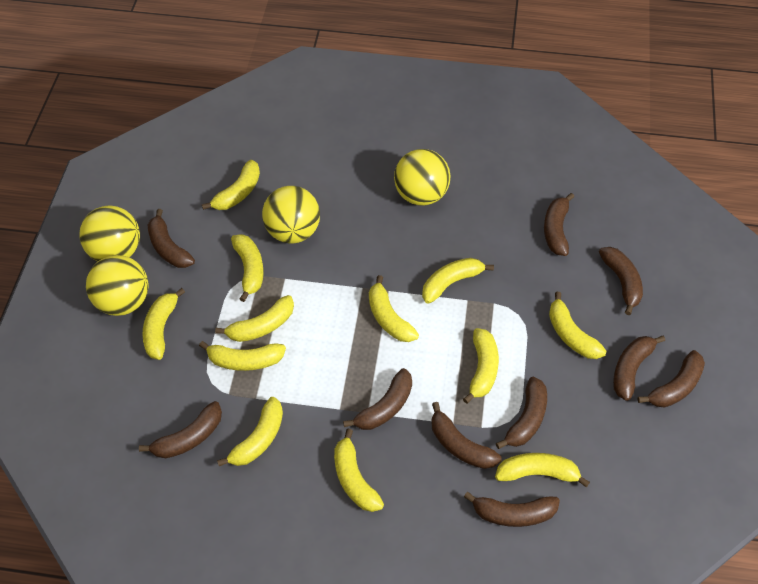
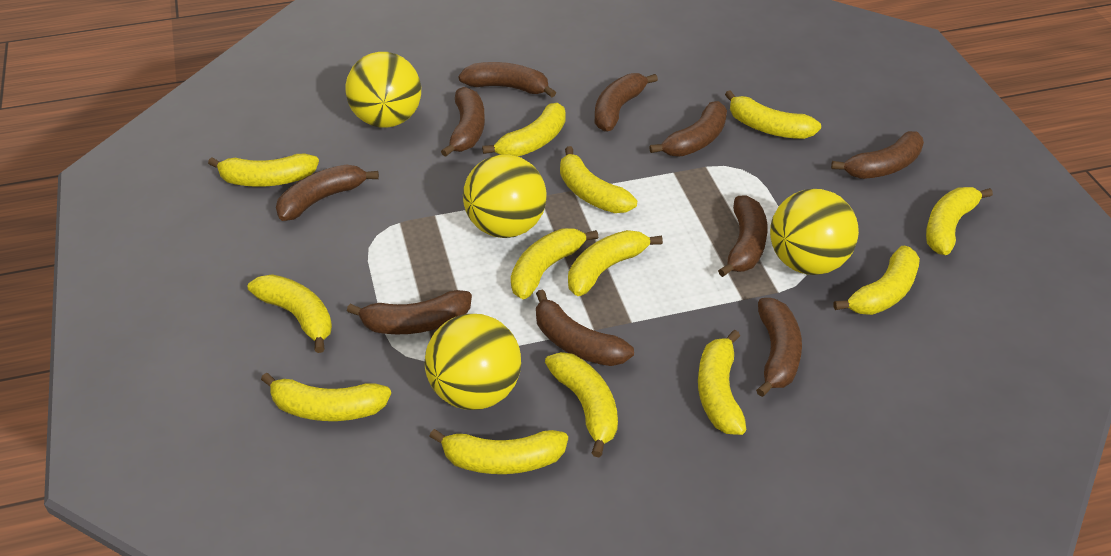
yellow banana: [142,288,185,360] [199,341,286,371] [202,160,260,210] [215,295,294,342] [217,397,283,466] [231,234,264,302] [334,429,384,512] [369,275,419,342] [422,258,494,304] [463,328,499,404] [495,453,590,487] [549,292,606,359] = 12 -> [208,154,319,187] [248,274,332,353] [261,373,391,421] [429,429,568,474] [482,103,566,157] [511,228,598,299] [545,352,618,457] [560,146,637,213] [568,230,663,296] [698,330,746,435] [725,90,821,139] [833,246,920,315] [926,187,993,255] = 13

